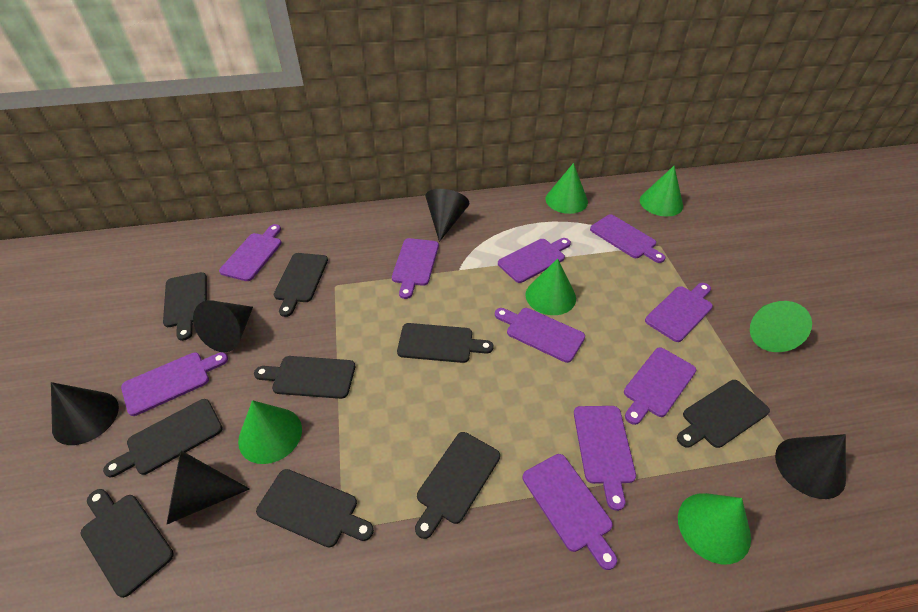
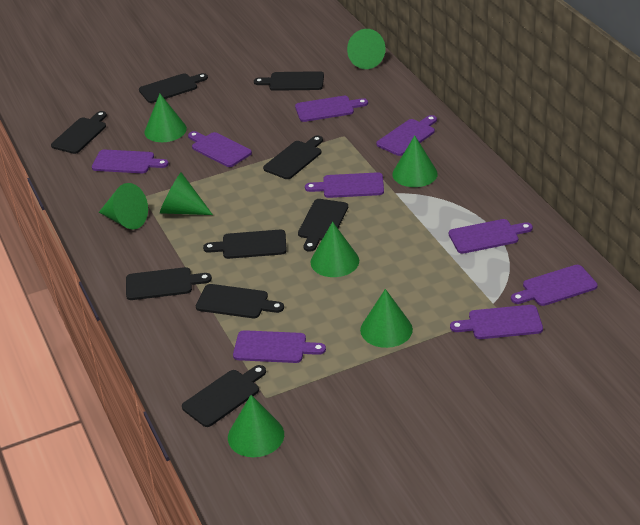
black cone: [51,382,119,445] [167,451,250,524] [193,300,253,352] [425,189,469,242] [775,434,846,499] = 5 -> none = 0
green cone: [238,400,302,464] [525,258,576,315] [546,163,588,214] [640,166,683,217] [678,493,751,564] [750,301,812,352] = 6 -> [99,183,148,230] [144,94,187,142] [160,172,213,215] [228,395,284,457] [311,222,359,277] [347,29,386,69] [360,289,413,348] [392,135,438,187] = 8
purple cutting board: [121,352,228,416] [219,224,282,281] [392,238,439,299] [495,308,585,363] [498,238,571,283] [523,454,617,570] [574,406,636,511] [590,214,665,263] [624,347,696,425] [645,283,713,342] = 10 -> [92,150,169,173] [188,131,252,167] [233,330,326,363] [295,96,368,122] [305,172,384,198] [376,115,437,156] [449,219,533,254] [450,305,543,339] [511,265,598,306] = 9

